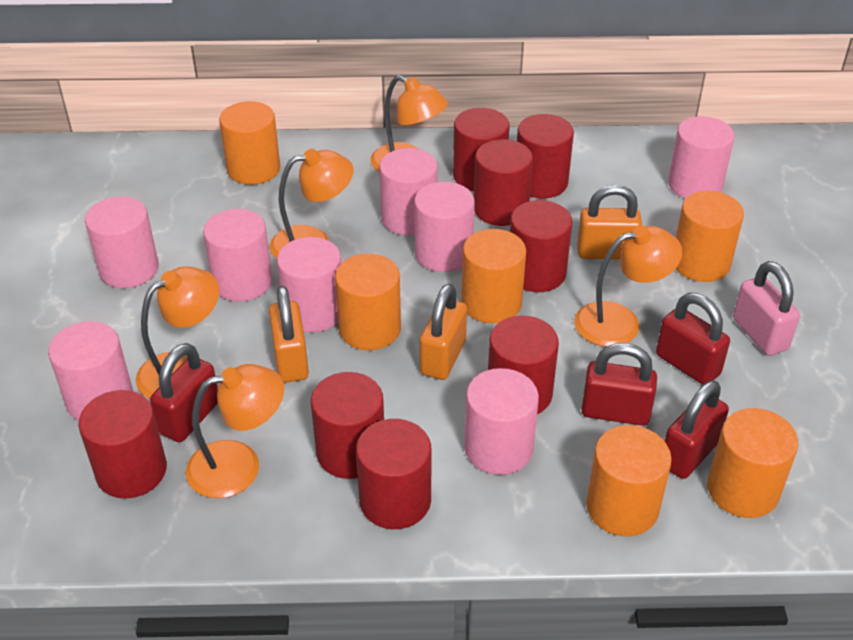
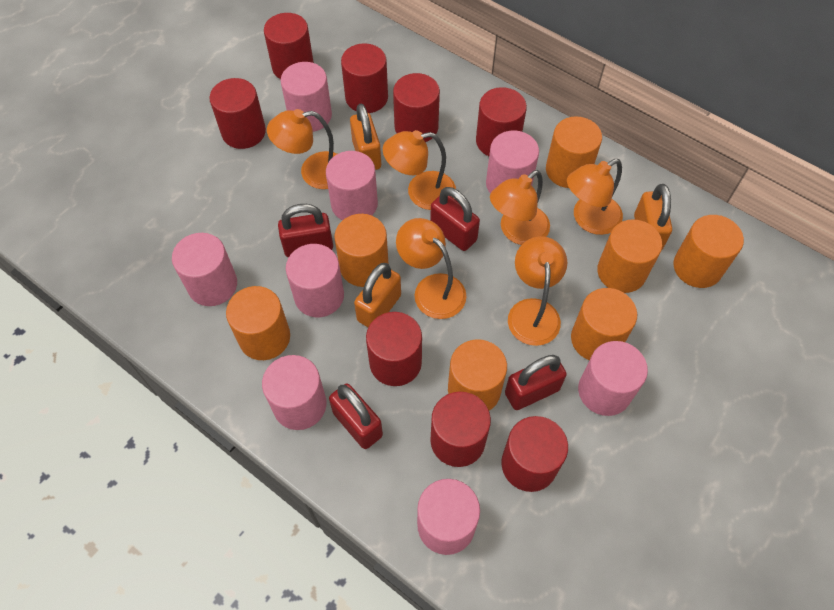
orange cylinder: [219,101,280,185] [335,254,401,350] [461,229,526,323] [586,425,672,536] [676,191,744,282] [707,408,798,518] = 6 -> [226,286,290,360] [334,214,389,287] [448,339,507,410] [546,116,602,188] [571,288,637,360] [597,219,662,293] [673,215,744,288] = 7
orange lamp: [136,267,219,399] [186,364,284,498] [270,149,354,259] [371,75,448,172] [574,226,683,347] = 5 -> [267,109,337,189] [383,130,456,210] [396,218,467,319] [490,170,550,245] [508,236,567,346] [567,159,623,235] = 6
pink padlock: [733,261,800,356] = 1 -> none = 0

